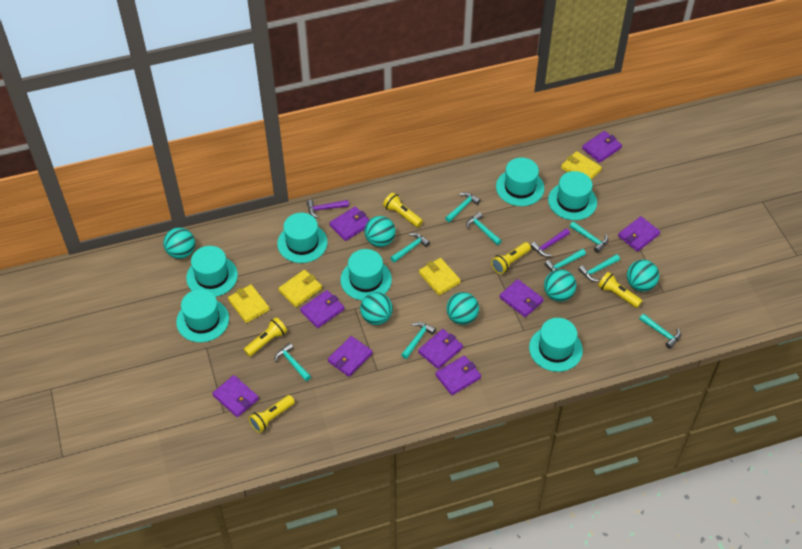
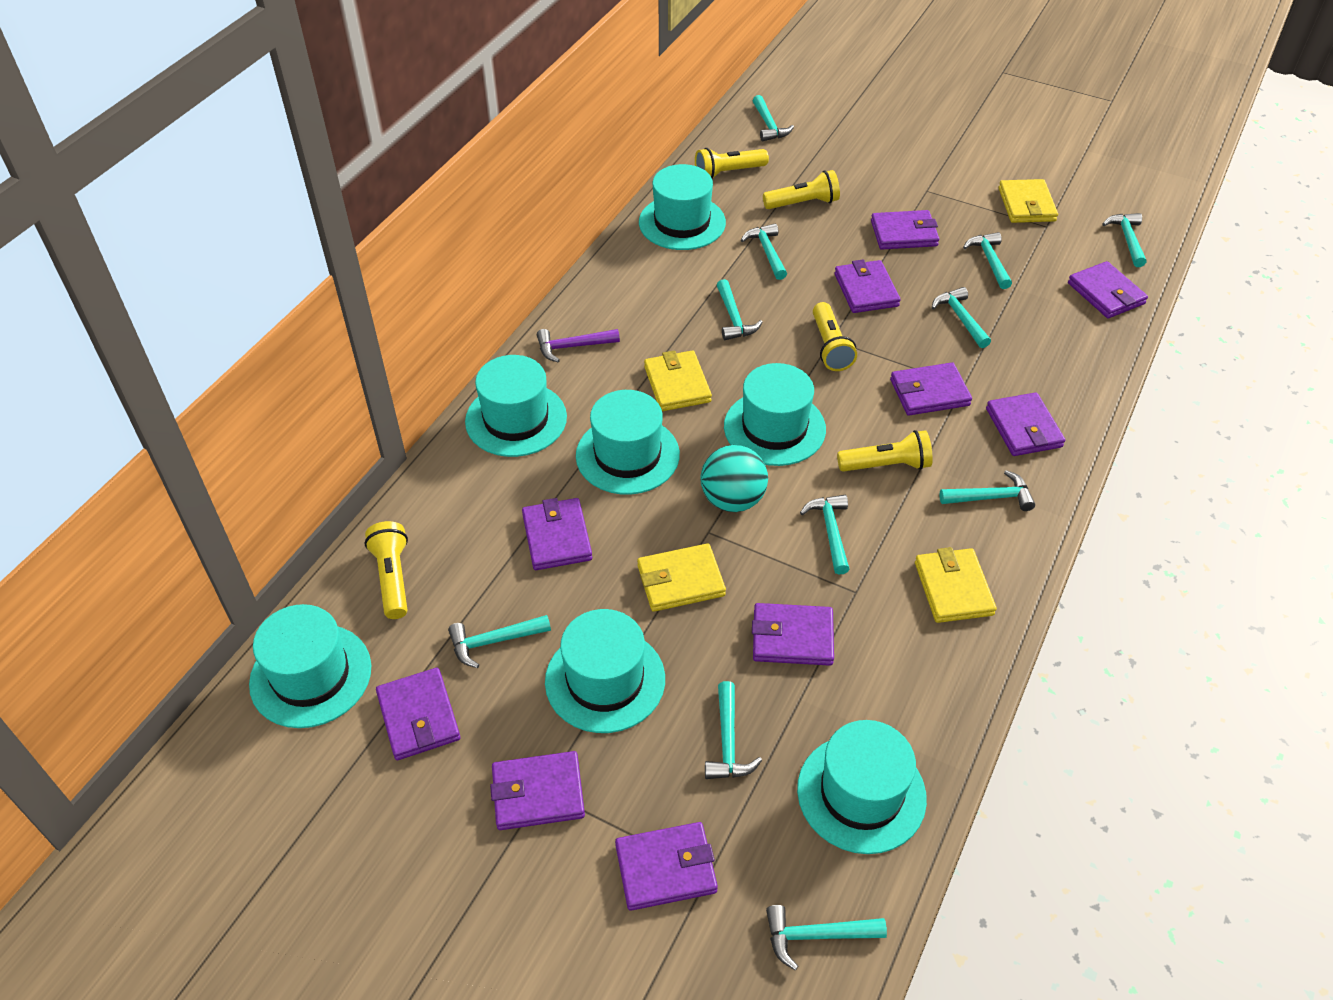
purple hammer: [307,200,349,218] [530,228,570,257] = 2 -> [537,329,620,362] = 1
purple wallet: [212,375,259,417] [300,290,344,328] [328,336,372,377] [329,206,369,241] [418,329,463,369] [435,355,481,395] [500,279,543,317] [582,131,622,163] [618,216,660,252] = 9 -> [376,668,460,760] [490,751,585,830] [522,498,592,570] [615,822,718,911] [752,603,834,666] [834,259,901,313] [871,210,939,250] [890,362,972,415] [986,392,1065,456] [1068,261,1148,318] = 10
turquoise ball: [163,227,195,259] [360,292,393,325] [364,216,396,247] [446,292,479,325] [544,269,576,302] [627,260,659,292] = 6 -> [700,445,768,512] = 1
turquoise hammer: [275,343,311,381] [390,233,430,263] [401,322,436,359] [445,192,481,222] [466,212,502,245] [544,249,586,272] [570,221,608,253] [578,254,620,282] [639,314,681,349] = 9 -> [448,615,551,668] [705,681,762,779] [717,279,763,340] [741,223,787,280] [753,95,794,141] [766,905,887,970] [800,495,850,574] [932,287,991,348] [939,470,1035,511] [963,232,1012,289] [1103,213,1146,267] = 11

